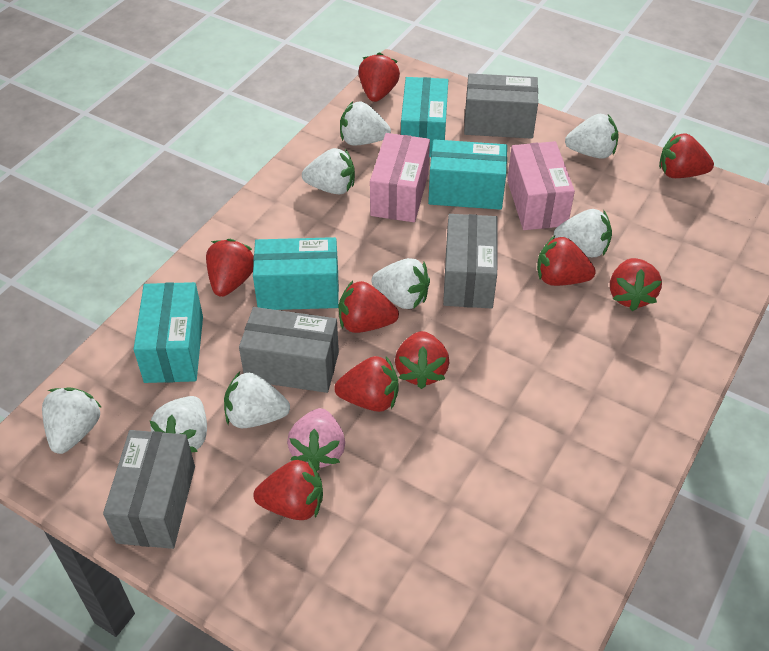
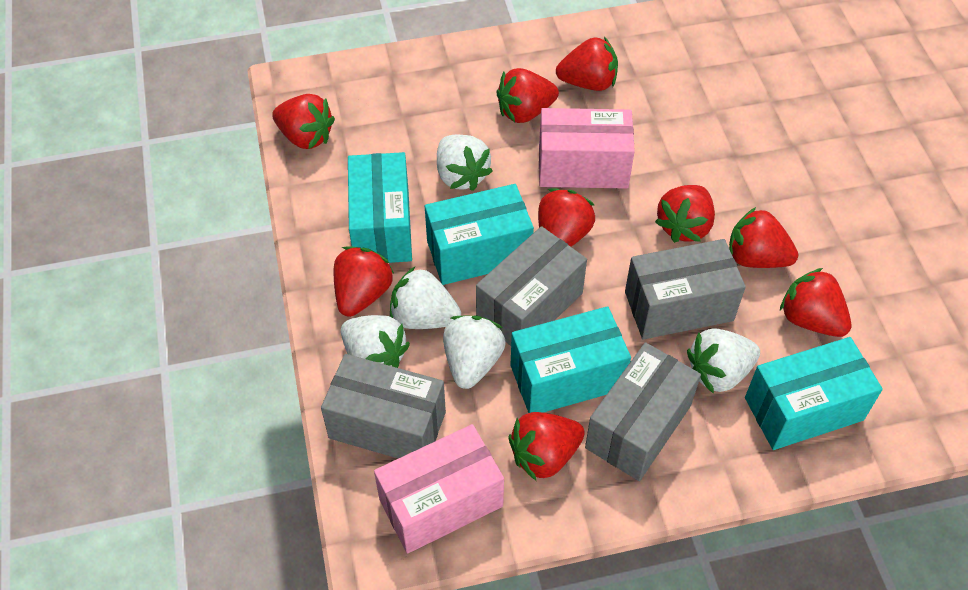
pink strawberry: [287,408,345,471] = 1 -> none = 0
white strawberry: [42,388,102,454] [150,396,207,453] [224,372,290,428] [302,148,355,194] [340,102,391,146] [372,258,430,309] [554,209,612,257] [565,114,619,159] = 8 -> [341,315,410,368] [390,267,461,329] [437,135,493,191] [443,316,506,389] [687,328,760,394] = 5

